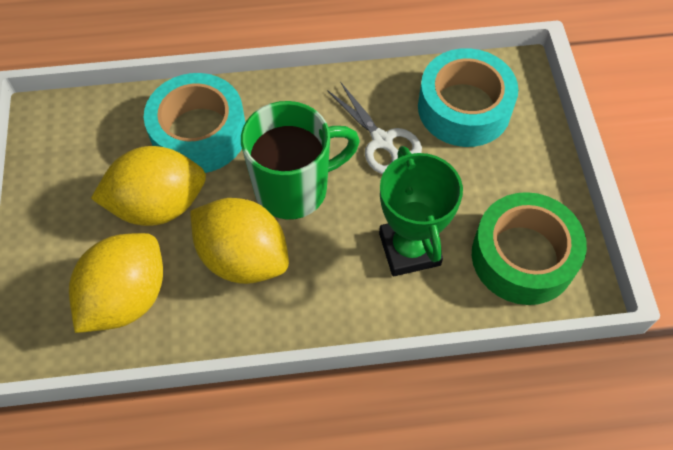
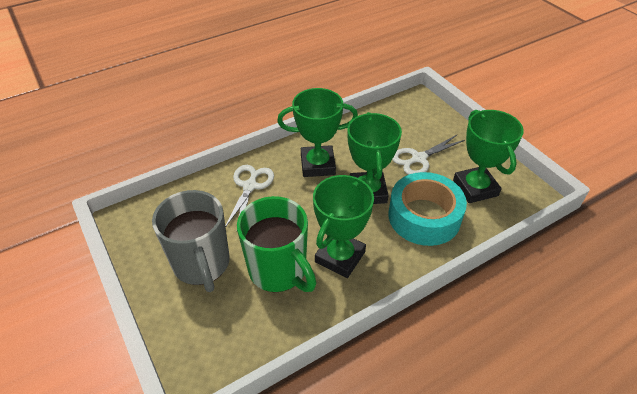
green tape: [472,192,587,305] = 1 -> none = 0
green trophy: [379,146,463,276] = 1 -> [277,88,358,177] [313,175,374,278] [348,112,402,204] [453,110,524,203] = 4
grey mug: none = 0 -> [152,190,230,292] = 1
turquoise tape: [144,73,245,173] [418,48,518,147] = 2 -> [388,172,467,246] = 1
white scissors: [327,82,422,174] = 1 -> [225,165,274,227] [392,135,465,175] = 2
yellow lemon: [69,233,163,333] [91,146,206,226] [190,198,289,284] = 3 -> none = 0

